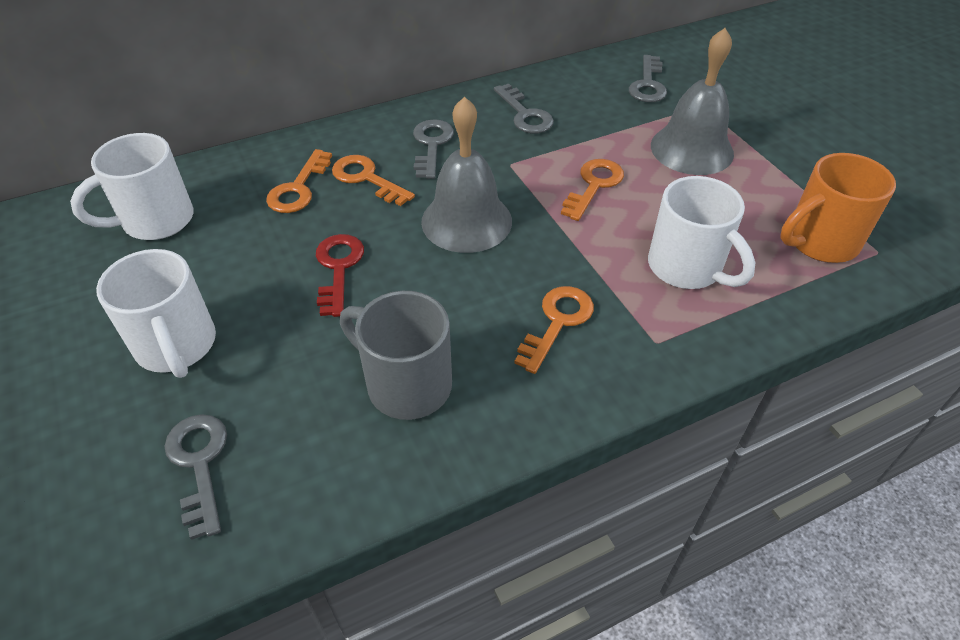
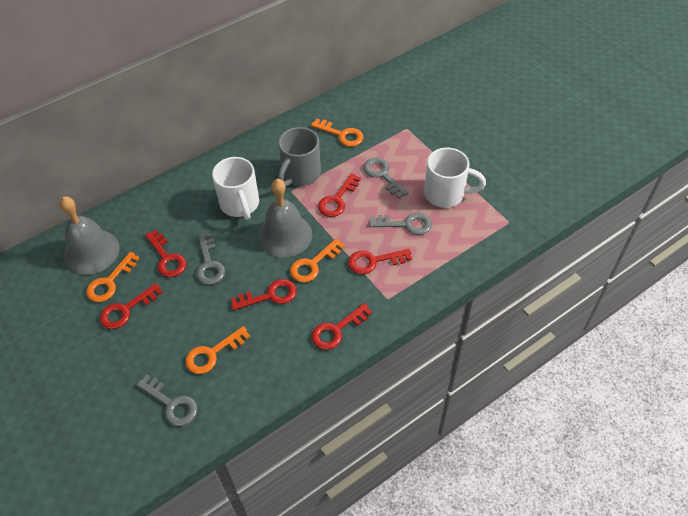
orange mug: [780,153,896,263] = 1 -> none = 0
red key: [316,234,364,317] = 1 -> [100,283,163,329] [145,230,186,277] [231,279,297,311] [311,303,372,350] [318,173,361,217] [348,249,412,274] = 6
white mug: [70,133,194,240] [96,249,216,378] [648,176,755,289] = 3 -> [212,157,259,220] [424,147,486,208] = 2

